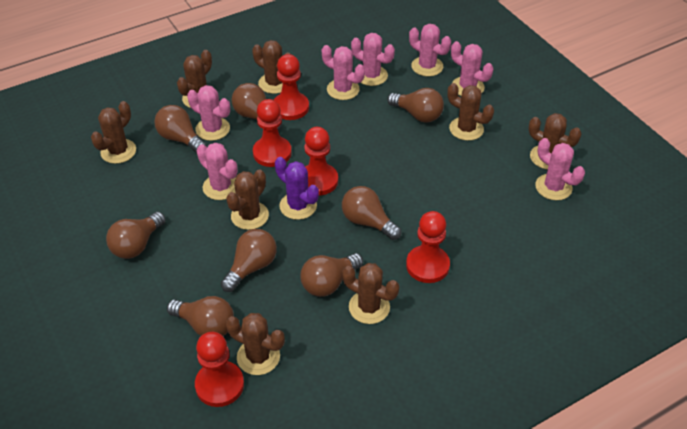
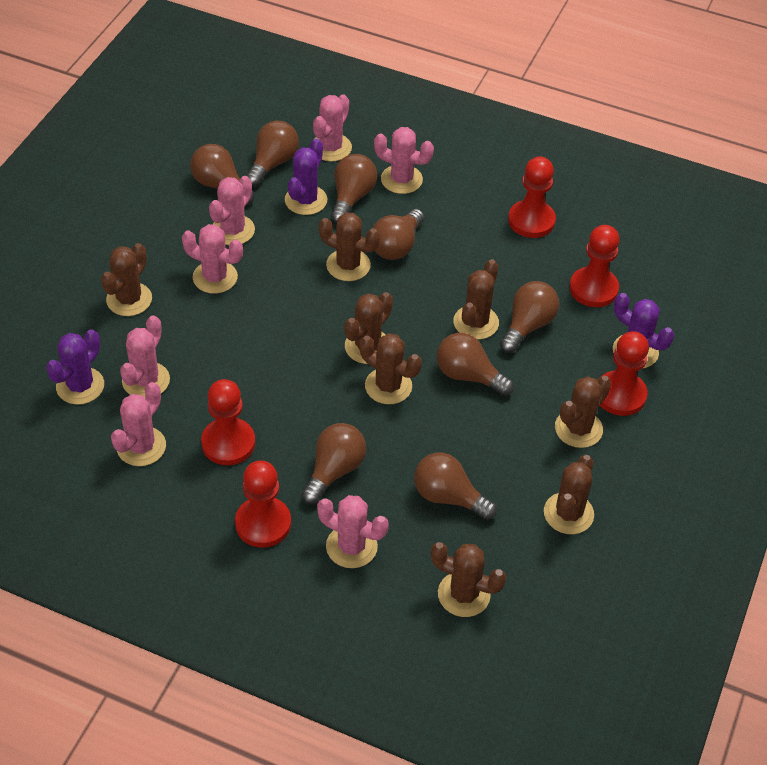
purple cactus: [275,157,319,220] = 1 -> [46,329,104,405] [285,138,327,215] [613,293,674,369] = 3

